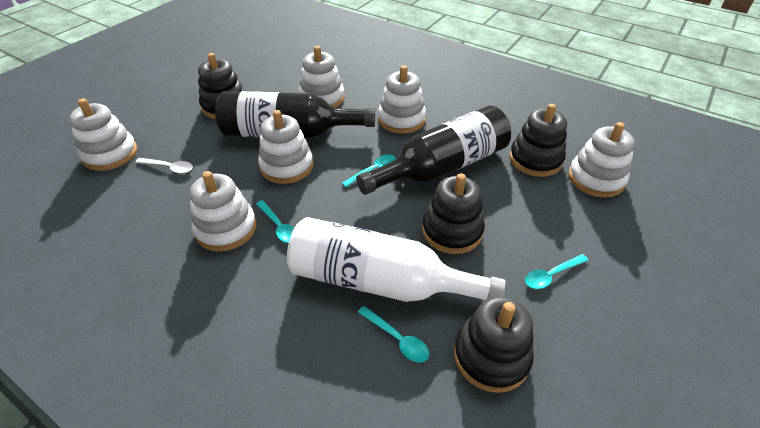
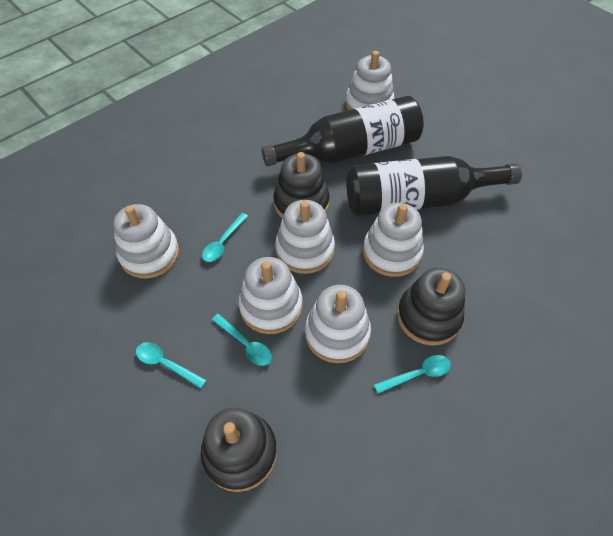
black stacking toy: [198,53,245,119] [422,173,485,254] [454,297,533,393] [509,104,567,177] = 4 -> [201,408,277,492] [273,152,329,218] [397,268,465,346] = 3
white bottle: [287,217,506,302] = 1 -> none = 0
white spoon: [135,158,193,174] = 1 -> none = 0

